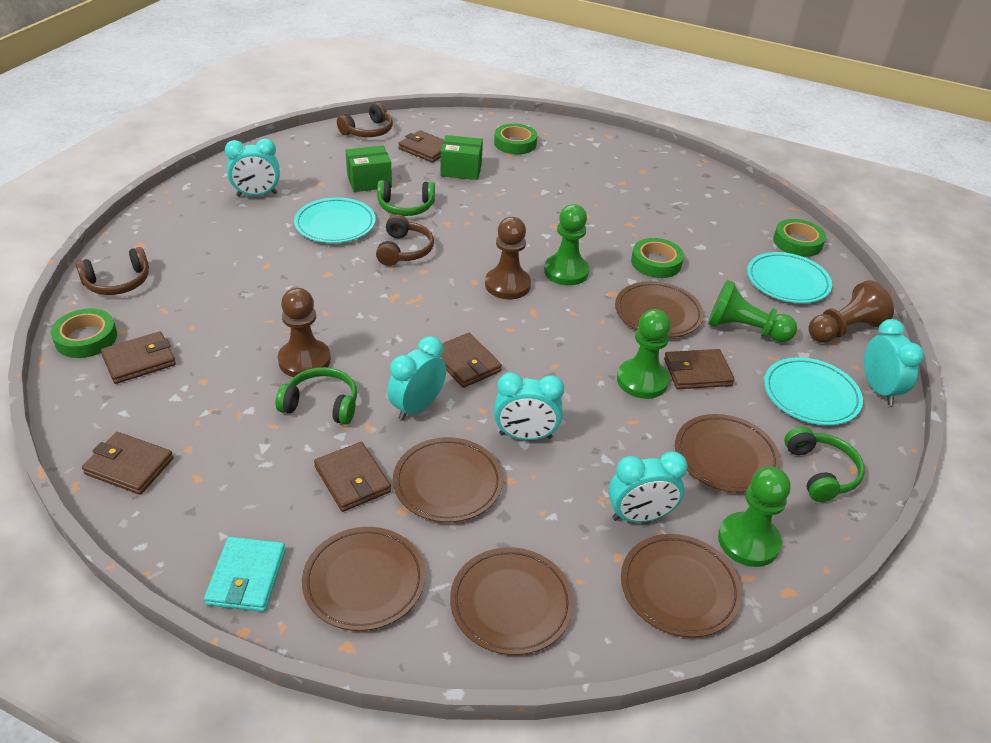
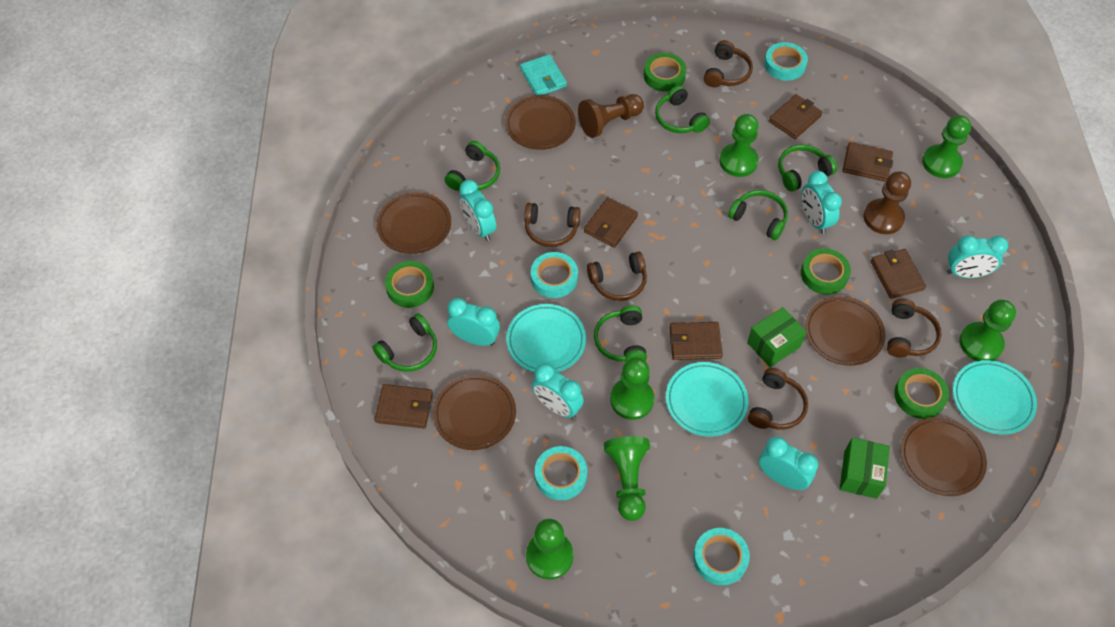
brown headphones: [76,247,149,295] [337,103,393,137] [376,214,434,266] = 3 -> [524,203,581,247] [587,252,647,301] [704,40,753,87] [748,368,808,430] [887,299,942,358] = 5
brown pawn: [278,288,331,377] [485,217,531,299] [808,280,894,343] = 3 -> [578,94,644,138] [864,171,911,234] = 2
brown plate: [302,527,425,631] [393,437,503,522] [450,547,574,655] [615,281,704,338] [621,534,742,637] [675,414,781,493] = 6 -> [376,192,451,254] [433,375,516,450] [505,95,576,150] [805,296,886,366] [900,417,987,496] = 5
green headphones: [276,367,357,425] [377,180,435,216] [784,427,865,502] = 3 -> [372,313,437,372] [445,141,500,191] [594,306,647,362] [655,85,710,133] [728,190,788,240] [778,144,837,191] = 6
green pawn: [544,204,589,286] [617,309,671,399] [708,280,797,342] [718,467,791,567] = 4 -> [526,519,573,580] [604,436,650,521] [610,357,654,420] [719,114,759,177] [922,115,971,178] [959,300,1016,361] = 6
turquoise clock: [225,139,280,197] [387,336,446,421] [494,372,564,440] [608,451,688,523] [864,319,924,405] = 5 -> [447,298,500,346] [459,180,496,241] [532,363,584,418] [759,437,818,490] [801,171,842,234] [947,235,1008,278] = 6
turquoise tape: none = 0 -> [531,252,578,298] [535,446,587,500] [693,528,750,585] [764,42,808,81] = 4

